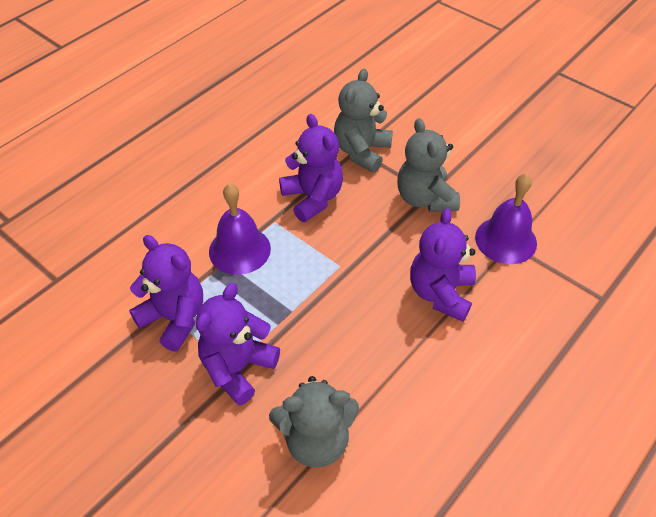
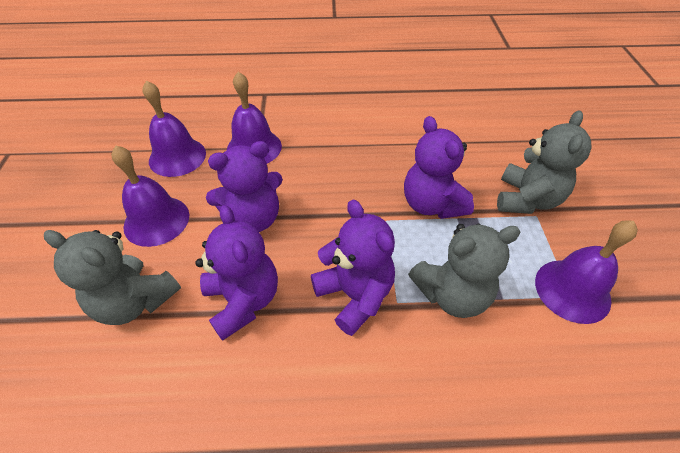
purple bell: [209,184,271,275] [475,173,537,264] = 2 -> [111,145,189,247] [142,80,206,177] [227,72,282,163] [535,220,638,324] = 4

